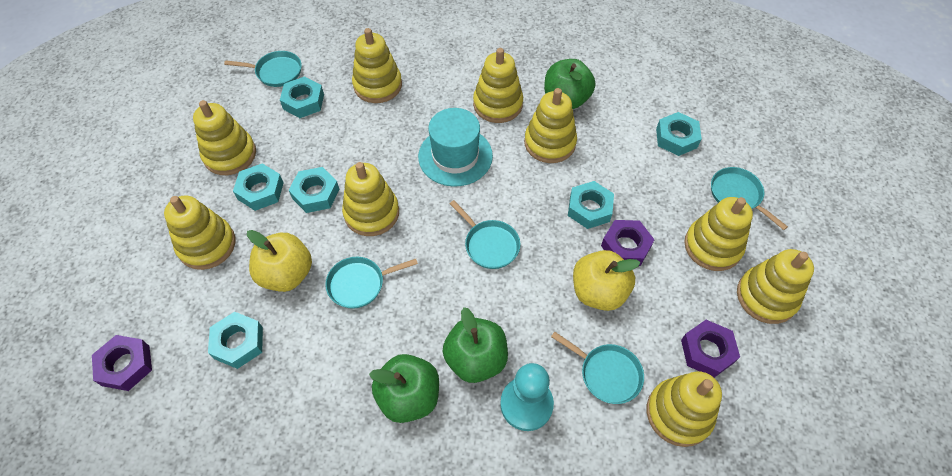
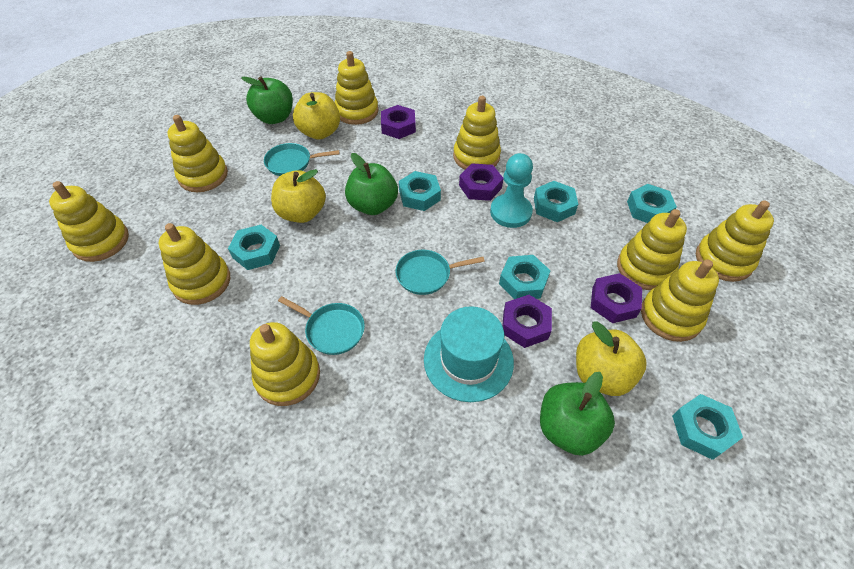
purple nut: [92,335,152,391] [601,220,655,266] [681,320,740,378] = 3 -> [381,105,416,139] [459,163,503,201] [502,295,552,348] [591,273,642,323] = 4
turquoise pan: [224,51,302,87] [325,257,418,309] [450,200,520,269] [551,332,644,404] [711,167,788,230] = 5 -> [264,143,340,176] [278,296,365,355] [395,250,485,295] = 3
yellow apple: [247,230,312,292] [573,250,640,311] = 2 -> [271,169,326,223] [293,92,340,140] [576,321,647,396] = 3

